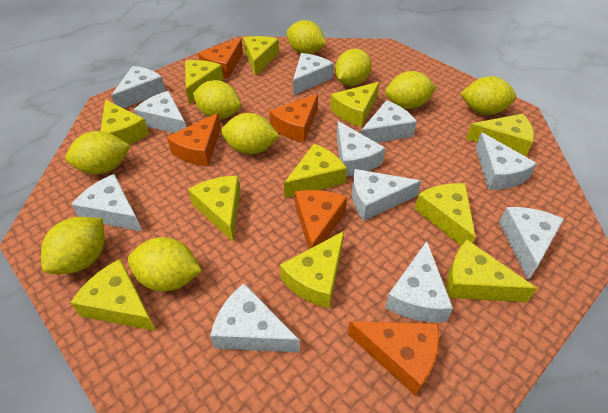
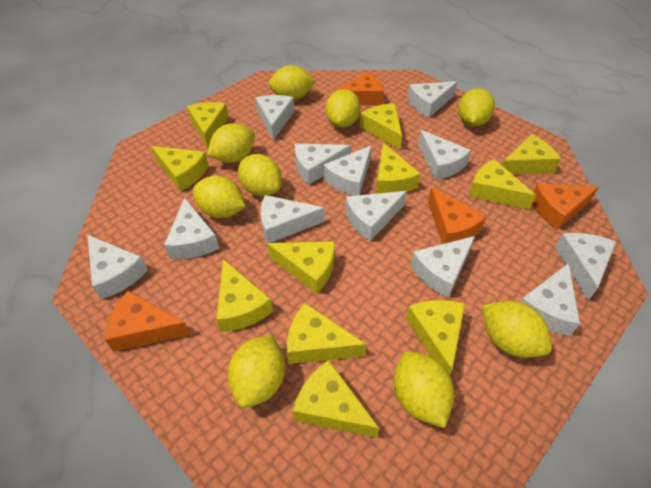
orange cheese: [167,113,221,166] [198,39,243,79] [269,94,318,142] [295,190,347,249] [348,321,439,396] = 5 -> [105,291,190,352] [334,72,384,105] [428,187,487,244] [532,184,599,230] = 4
white cheese: [71,174,143,232] [111,66,166,108] [134,91,186,133] [210,283,300,353] [293,53,334,95] [337,121,385,176] [352,169,421,221] [360,100,417,143] [385,241,453,322] [476,132,537,190] [499,207,564,280] = 11 -> [87,235,148,299] [164,197,219,259] [255,95,294,141] [261,195,324,243] [295,144,351,185] [324,145,372,196] [345,191,407,241] [407,81,457,118] [410,236,475,298] [418,130,471,180] [520,263,580,336] [555,233,616,301] = 12

